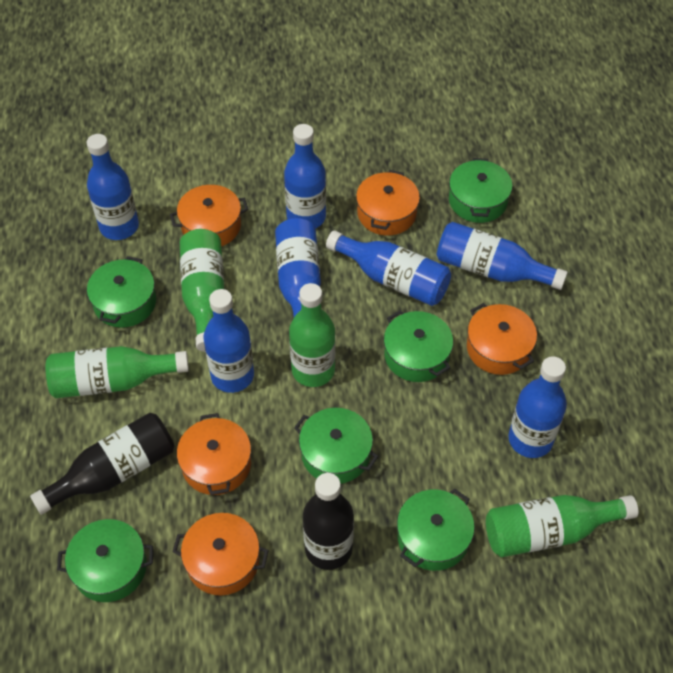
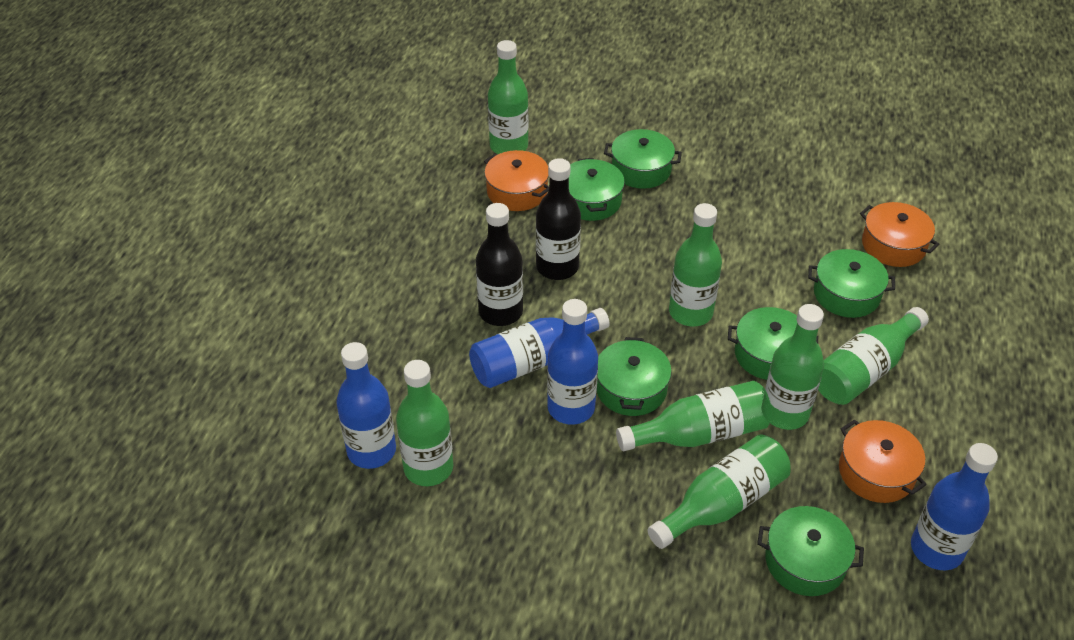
blue bottle: [87,134,139,240] [203,289,254,393] [275,218,321,317] [284,124,326,228] [326,231,451,306] [437,222,568,290] [508,356,567,458] = 7 -> [336,342,396,469] [469,308,610,388] [547,299,598,425] [911,443,998,570] = 4
green bottle: [46,346,189,398] [180,229,224,352] [289,283,335,387] [486,495,638,557] = 4 -> [396,360,453,486] [488,40,528,154] [616,381,772,451] [647,434,790,549] [669,203,722,327] [765,304,824,430] [818,307,929,405] = 7
orange pot: [170,185,248,246] [172,513,269,595] [177,413,251,495] [356,170,420,236] [467,303,537,375] = 5 -> [484,150,549,211] [839,419,927,503] [860,202,939,267] = 3

